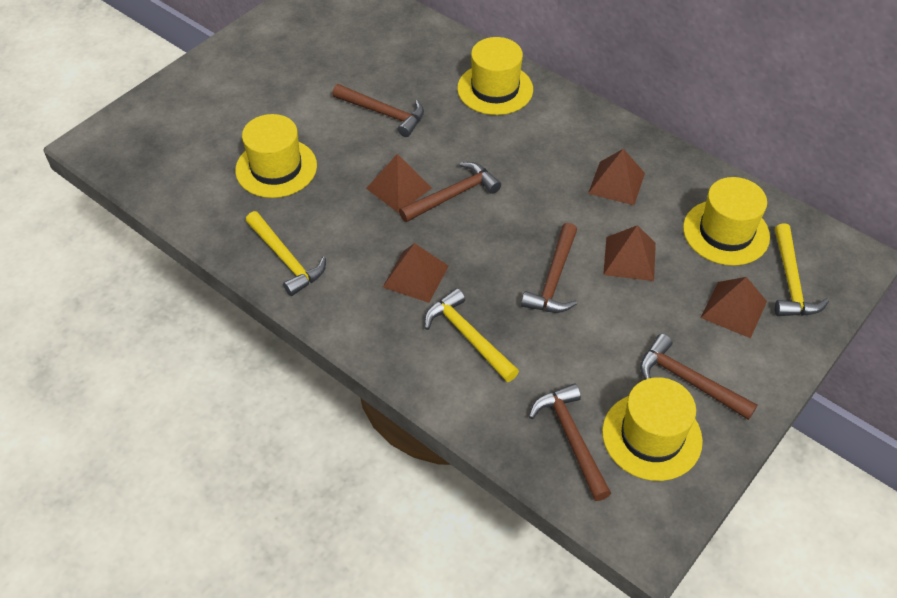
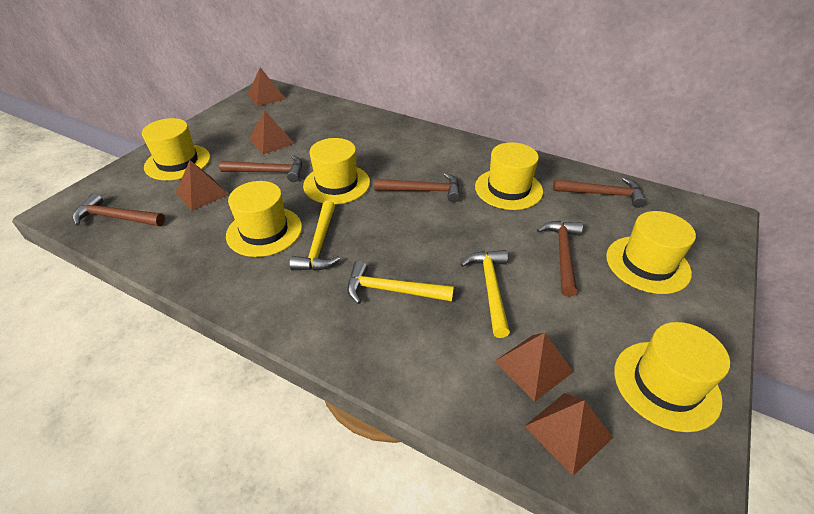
yellow hat: [235,114,317,198] [457,37,533,115] [602,377,703,481] [683,177,770,266] = 4 -> [142,118,210,181] [226,181,302,257] [303,138,370,204] [475,142,543,210] [606,211,696,294] [614,322,730,432] = 6

